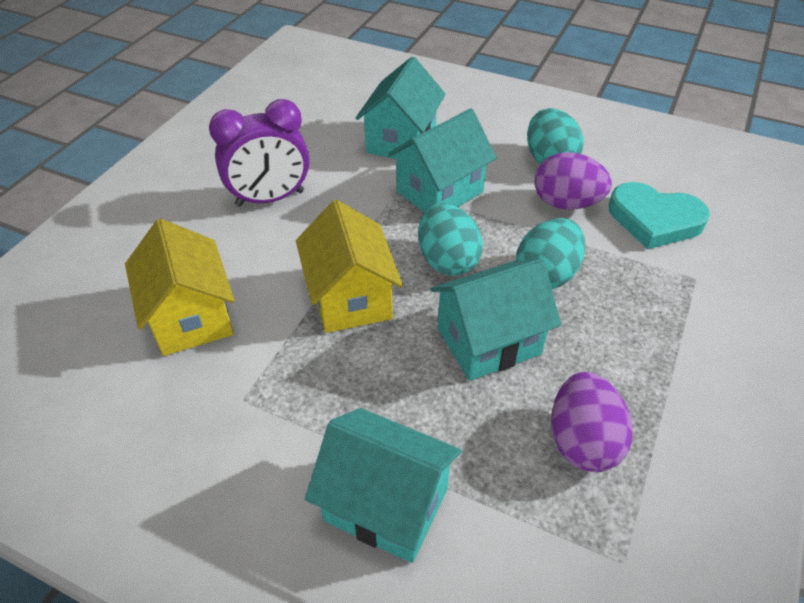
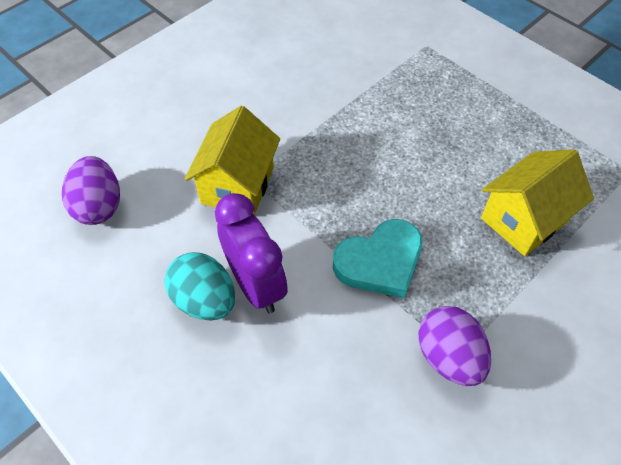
turquoise egg: [418,203,483,276] [516,218,586,289] [527,108,584,164] = 3 -> [165,252,235,321] = 1
turquoise house: [305,408,462,563] [355,57,446,159] [388,108,497,212] [430,258,561,381] = 4 -> none = 0

